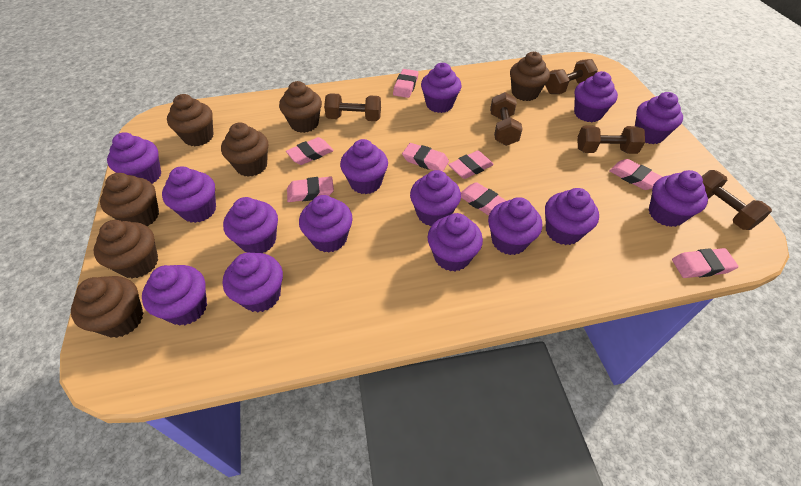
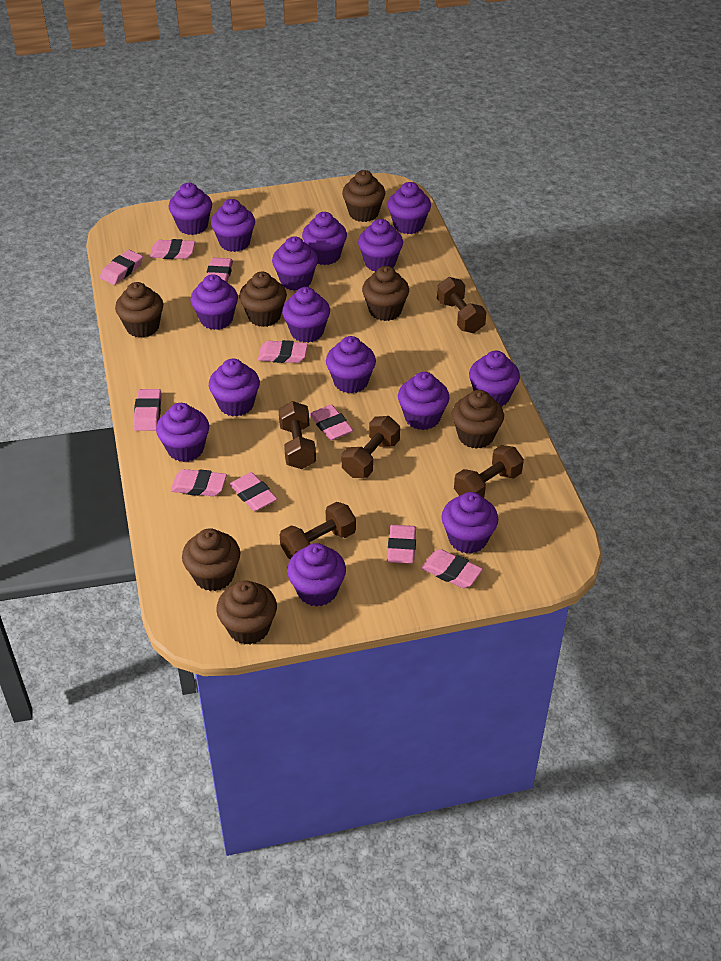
pink eraser: [286,137,334,165] [287,176,334,202] [393,69,419,98] [402,143,449,172] [448,150,494,179] [461,182,506,216] [609,159,662,190] [672,248,739,278] = 8 -> [100,250,143,285] [133,389,162,431] [150,239,195,259] [171,469,227,496] [207,258,233,283] [229,472,277,511] [258,340,308,363] [309,404,353,440] [387,525,416,564] [421,549,483,588] = 10

